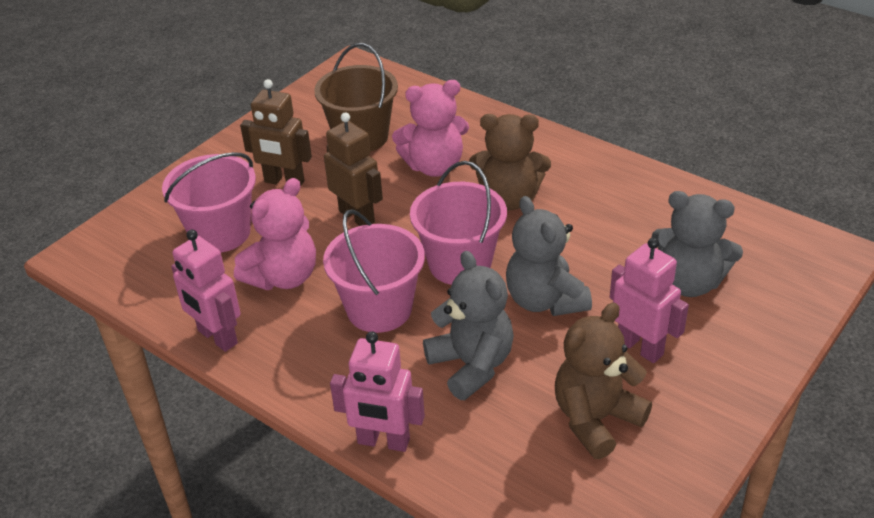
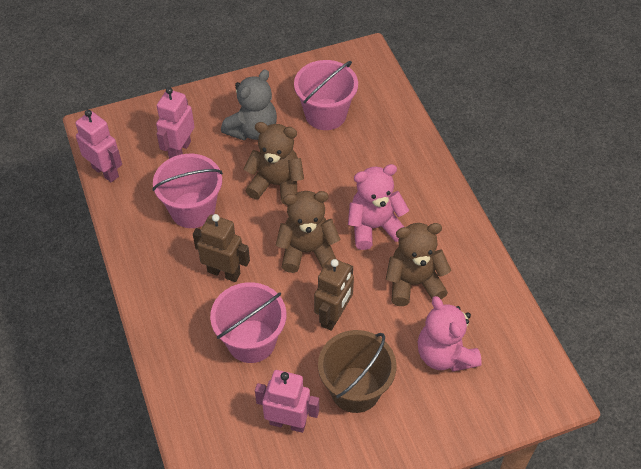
brown teddy bear: [469,114,551,210] [555,302,652,459] = 2 -> [244,122,304,205] [276,191,341,273] [386,223,451,306] = 3
grey teddy bear: [423,251,514,400] [506,196,592,316] [651,191,743,297] = 3 -> [221,69,277,140] = 1

